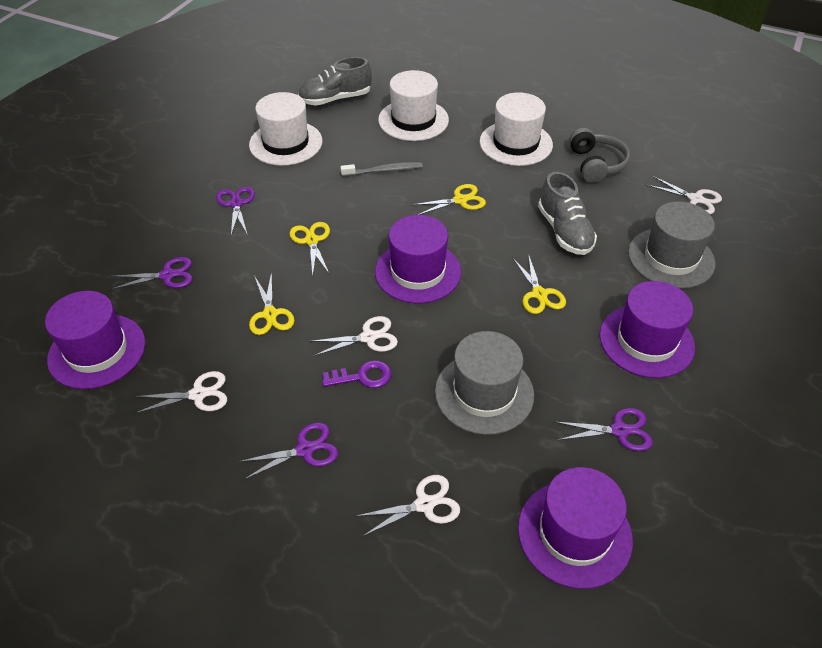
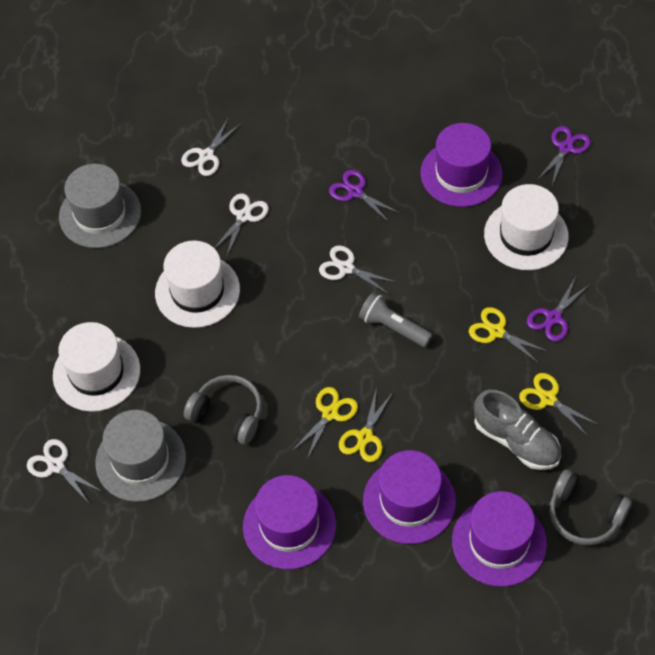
grey flashlight: none = 0 -> [359,292,433,347] = 1
grey headphones: [569,128,630,183] = 1 -> [184,375,262,445] [549,469,632,546] = 2
grey shoe: [298,57,372,105] [538,172,597,255] = 2 -> [474,390,561,470] = 1
grey toothbrush: [340,162,423,176] = 1 -> none = 0
purple key: [322,360,391,388] = 1 -> none = 0
purple scissors: [111,257,192,290] [216,187,255,235] [238,422,338,480] [555,408,653,451] = 4 -> [329,170,401,223] [527,277,590,342] [537,126,591,185] = 3

